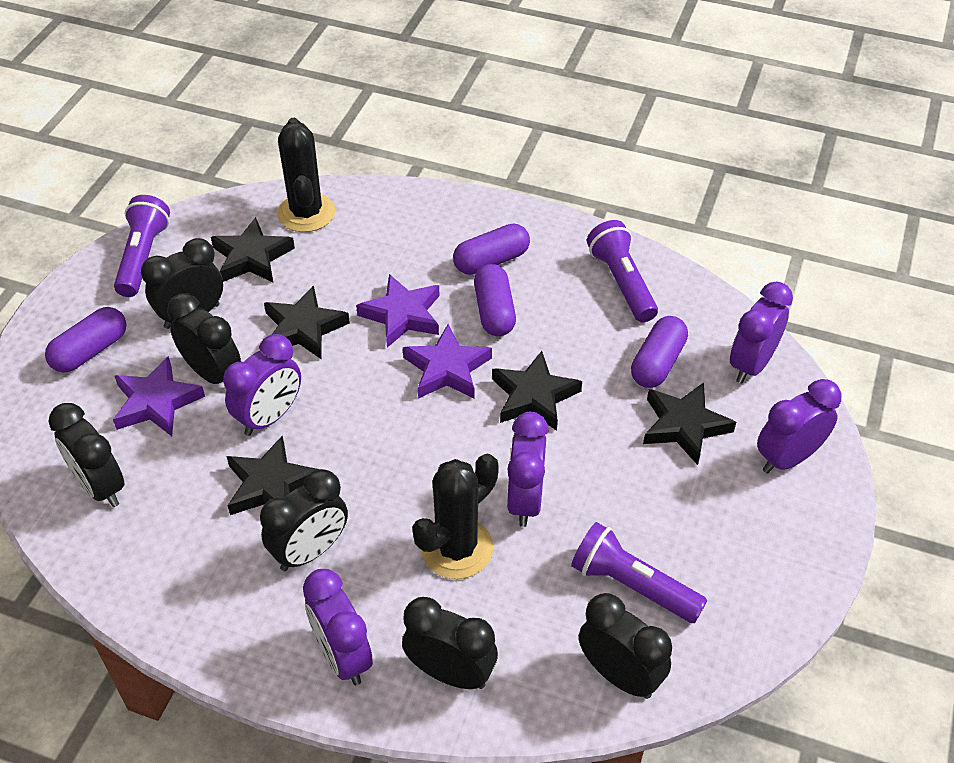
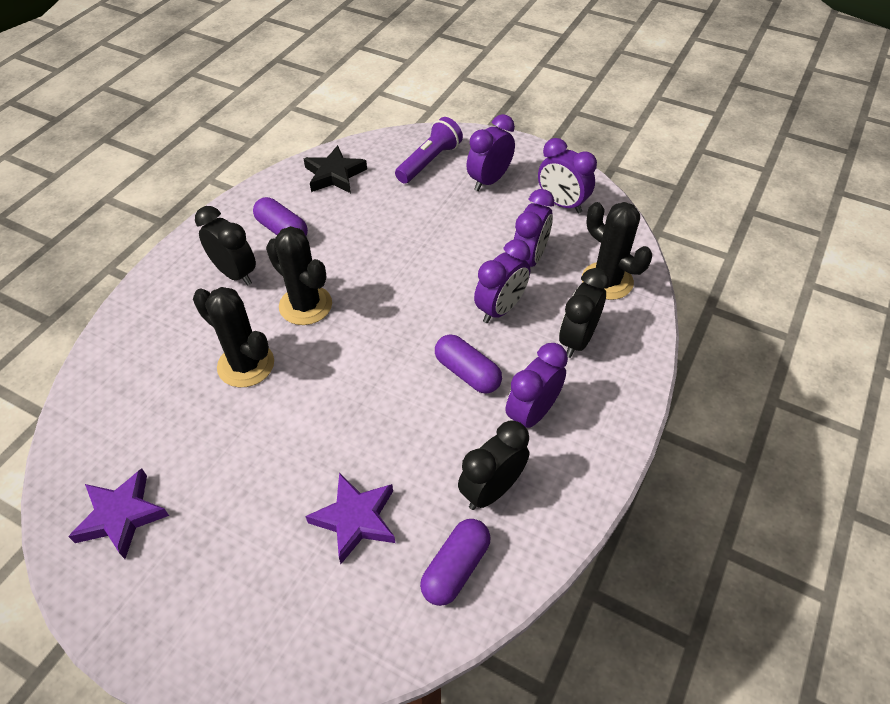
black cactus: [277,118,335,232] [412,454,499,579] = 2 -> [193,287,274,387] [266,226,332,325] [582,202,652,300] = 3
black clock: [49,403,124,507] [141,238,223,329] [167,293,241,384] [260,469,348,571] [402,597,498,689] [579,593,672,699] = 6 -> [195,206,256,286] [458,420,529,510] [559,268,610,358] = 3
black star: [211,217,295,283] [227,435,318,515] [264,285,350,359] [492,351,582,431] [643,382,736,465] = 5 -> [303,145,367,193] = 1
purple capsule: [45,307,126,373] [453,223,530,275] [474,264,516,336] [631,316,688,388] = 4 -> [253,197,308,236] [420,519,491,606] [435,334,502,394] = 3
purple flashlight: [114,195,170,297] [571,522,708,623] [587,220,658,322] = 3 -> [395,117,463,184] = 1
purple star: [113,356,205,436] [356,274,439,348] [403,324,492,399] = 3 -> [68,468,169,559] [305,473,395,564] = 2

